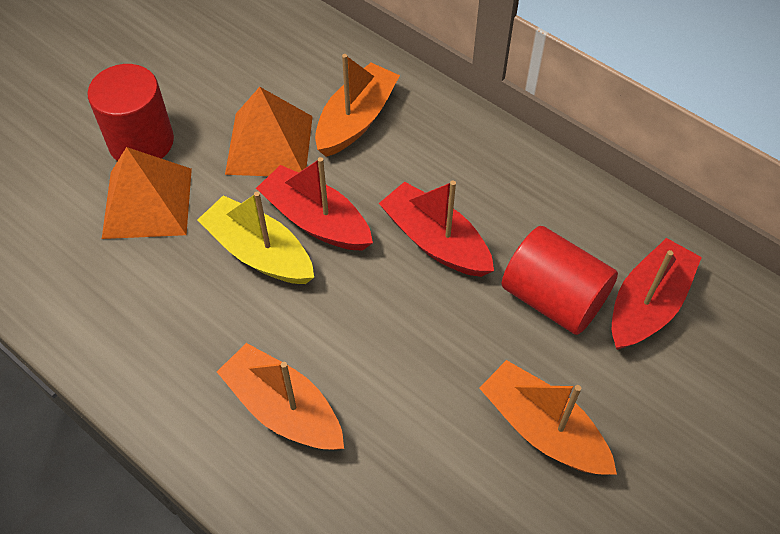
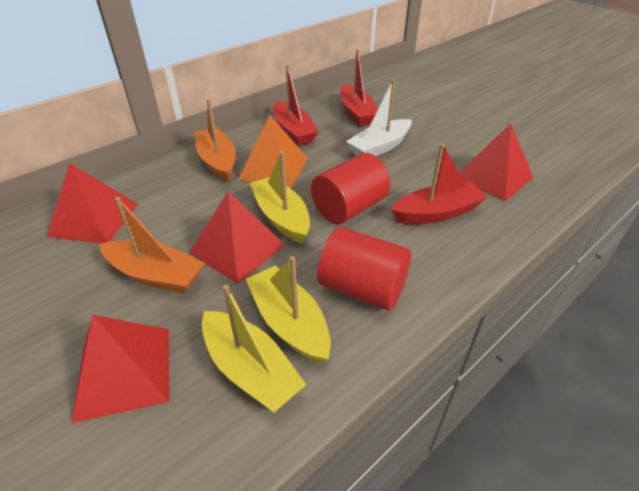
orange boat: [217,343,344,450] [315,54,400,157] [479,360,617,475] = 3 -> [99,197,205,293] [195,99,236,182] = 2
orange pyramid: [102,147,192,239] [225,87,313,176] = 2 -> [238,115,308,188] = 1
red pyramid: none = 0 -> [47,163,138,244] [72,315,169,423] [190,191,285,284] [459,124,534,201] = 4
white boat: none = 0 -> [346,79,412,156] = 1
yellow boat: [197,191,314,284] = 1 -> [202,285,306,412] [246,256,331,364] [250,151,310,244] = 3

